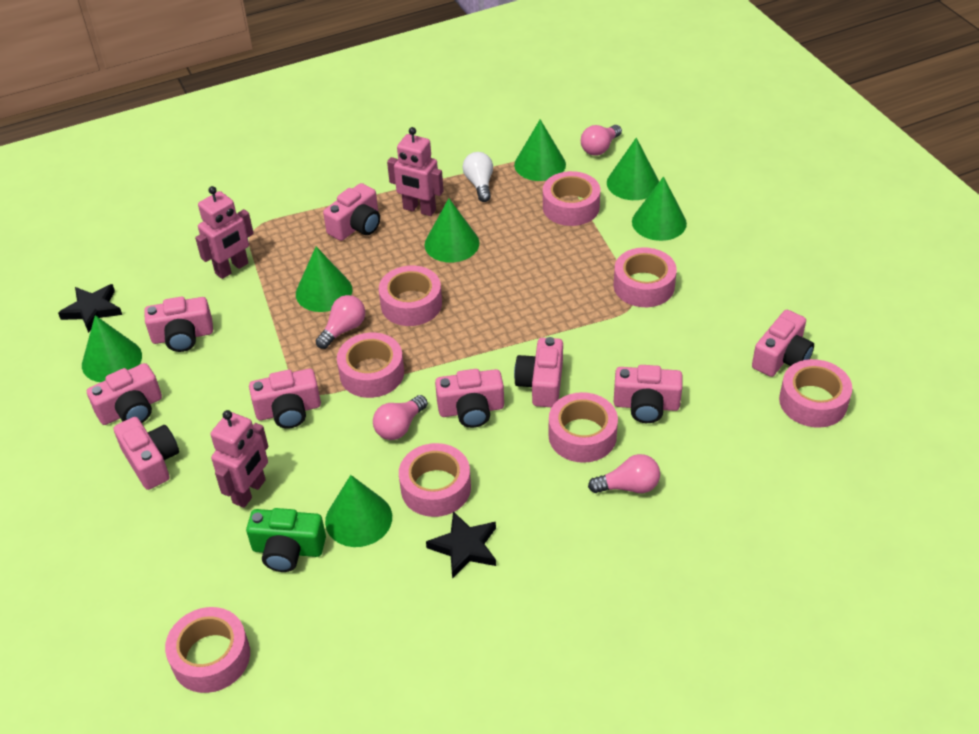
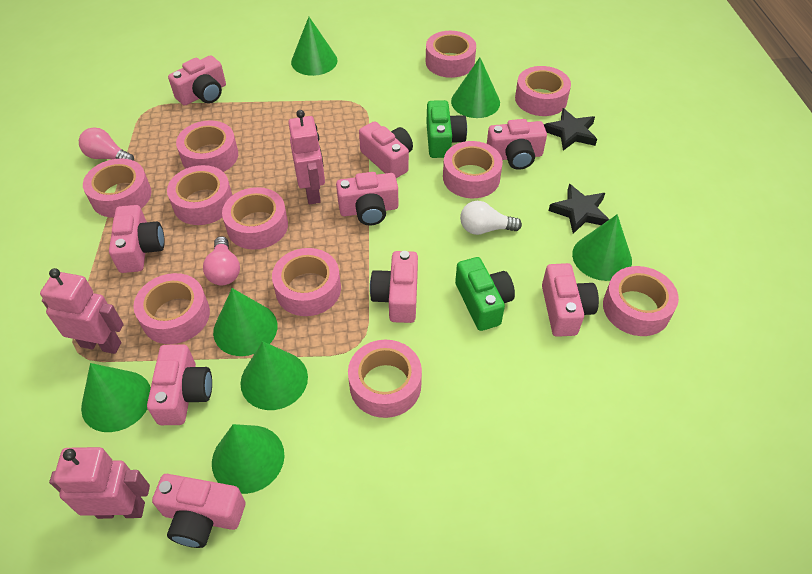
green camera: [246,508,326,572] = 1 -> [426,100,467,158] [455,257,515,331] = 2
pink light bulb: [315,295,365,349] [373,395,428,440] [581,125,622,156] [588,454,660,493] = 4 -> [79,127,134,161] [203,236,240,286] = 2
pink tape: [165,607,250,693] [337,333,404,398] [379,265,442,326] [399,443,471,517] [543,171,600,226] [549,392,618,463] [614,247,677,307] [779,359,852,428] = 8 -> [83,158,151,218] [134,273,210,344] [167,165,232,225] [176,121,238,172] [222,187,288,250] [272,248,341,316] [348,340,422,418] [426,31,476,78] [443,141,503,198] [515,66,571,116] [603,266,679,336] = 11

